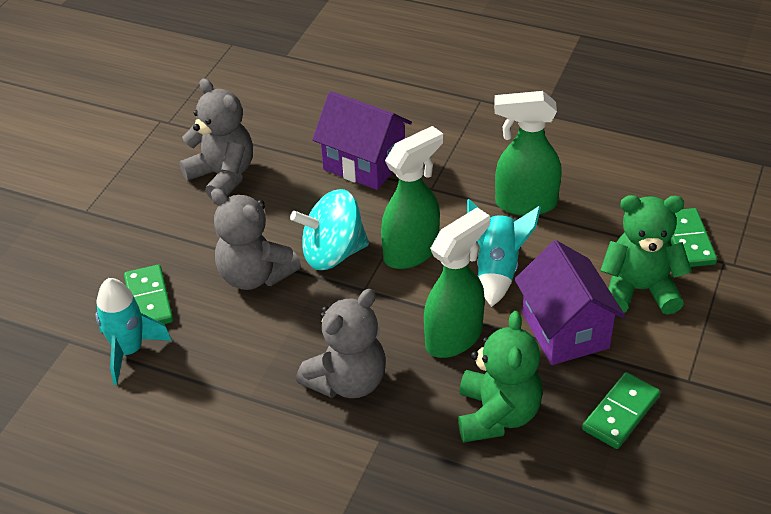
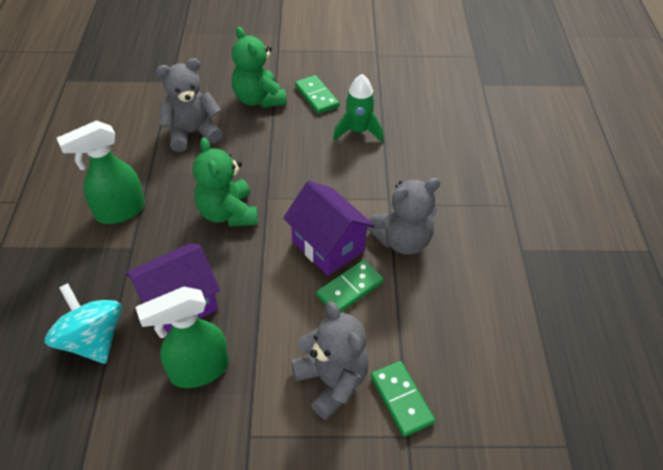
green rocket: none = 0 -> [333,74,384,143] = 1
green spray bottle: [381,126,443,269] [424,208,490,358] [494,91,562,216] = 3 -> [57,120,145,224] [135,287,229,388] = 2
turquoise rocket: [95,278,172,385] [467,199,541,307] = 2 -> none = 0

